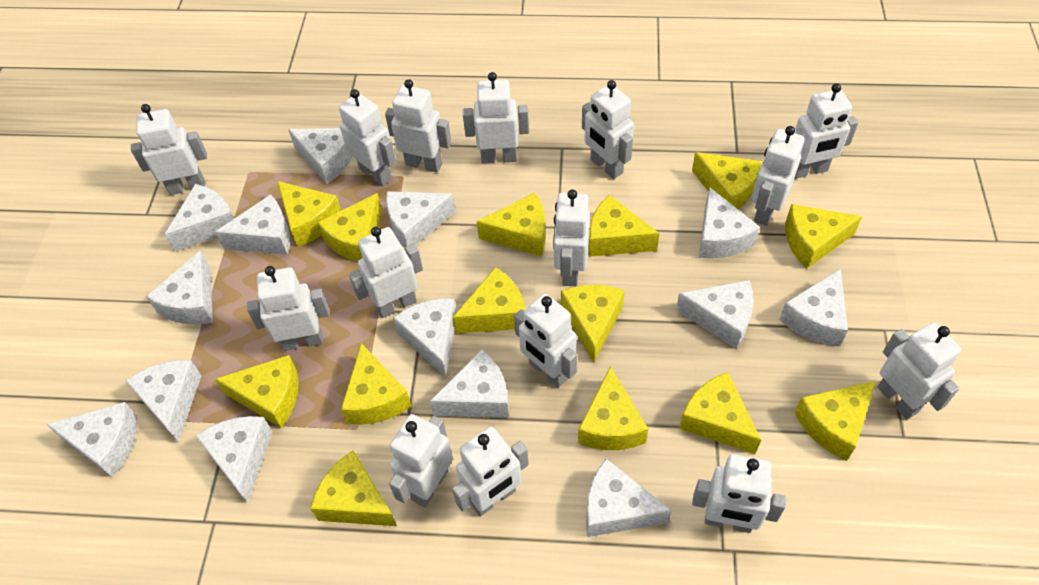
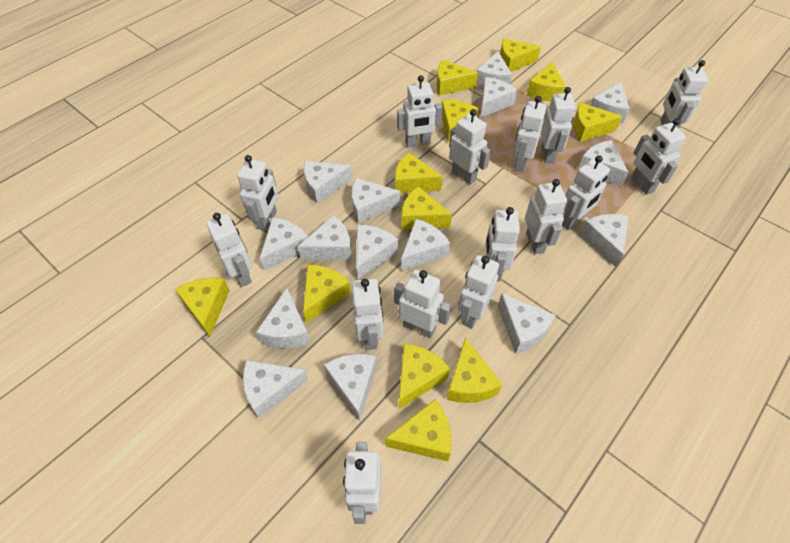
white cheese: [46,402,138,477] [125,360,202,442] [146,250,213,324] [164,184,234,252] [196,416,272,503] [215,194,290,255] [288,128,352,184] [386,191,456,248] [393,299,456,377] [430,349,509,418] [586,459,671,537] [676,280,754,349] [698,187,760,259] [779,269,848,347] = 14 -> [243,360,308,418] [256,288,310,348] [260,217,308,271] [298,215,352,260] [304,161,352,203] [324,354,377,421] [352,178,400,223] [357,225,398,279] [401,219,450,271] [477,51,512,87] [480,77,517,118] [498,293,556,354] [578,140,629,187] [580,214,628,267] [590,82,630,123] = 15
yellow cheese: [215,355,299,428] [277,181,341,247] [310,451,397,526] [317,193,382,262] [341,343,411,425] [452,267,525,334] [477,193,546,257] [561,285,625,363] [578,366,648,450] [589,195,660,257] [679,372,761,454] [692,152,762,209] [785,204,862,269] [794,381,876,461] = 14 -> [175,278,230,337] [303,265,351,323] [385,399,451,461] [395,153,443,193] [399,343,450,409] [401,187,452,230] [437,60,478,96] [442,100,478,143] [447,337,502,403] [500,39,541,72] [526,62,566,101] [573,102,622,142] = 12

